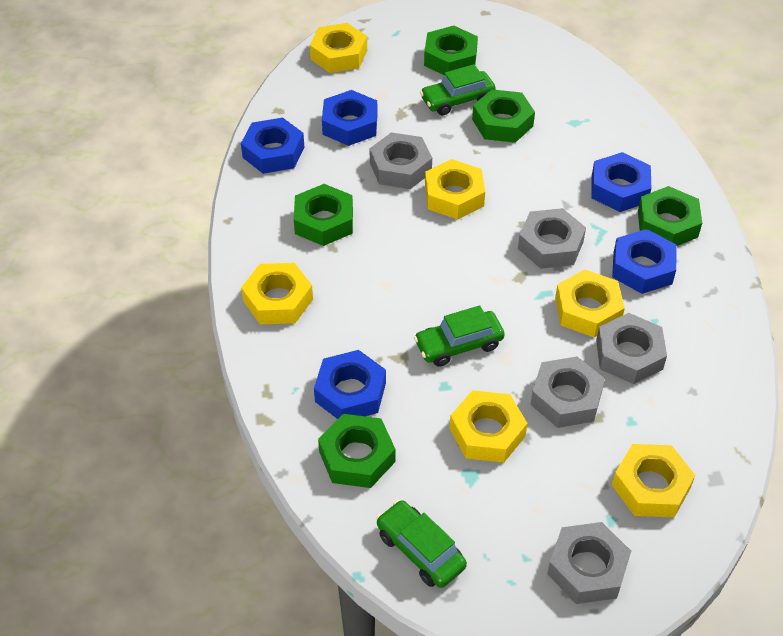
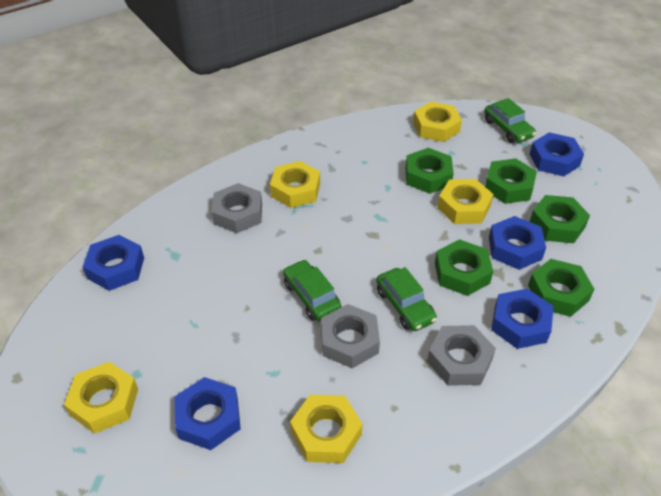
grey nut: [370,132,432,189] [518,208,586,269] [530,356,605,428] [547,522,631,604] [596,313,667,384] = 5 -> [212,183,262,233] [321,304,380,368] [427,325,496,386] = 3
yellow nut: [241,263,313,324] [310,23,367,73] [425,159,485,220] [450,390,527,462] [555,269,625,337] [612,444,695,517] = 6 -> [64,362,138,434] [270,161,320,208] [290,395,363,463] [413,101,462,142] [437,179,494,224] = 5

